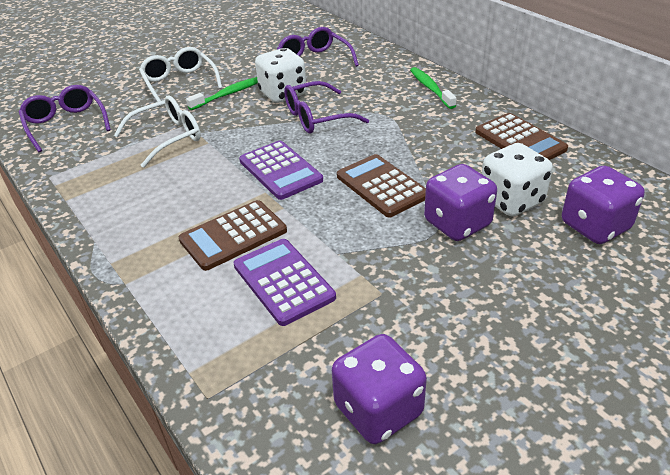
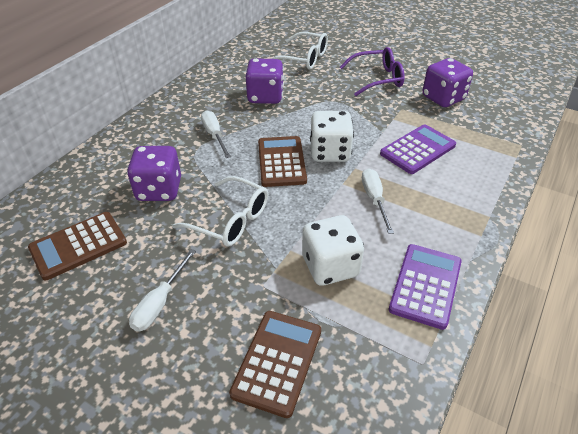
green toothbrush: [186,77,258,110] [410,67,457,109] = 2 -> none = 0
purple glasses: [19,85,111,152] [277,27,359,81] [284,81,369,133] = 3 -> [340,47,405,96] = 1
white screwdriver: none = 0 -> [129,249,196,332] [201,110,231,158] [362,168,394,234] = 3

